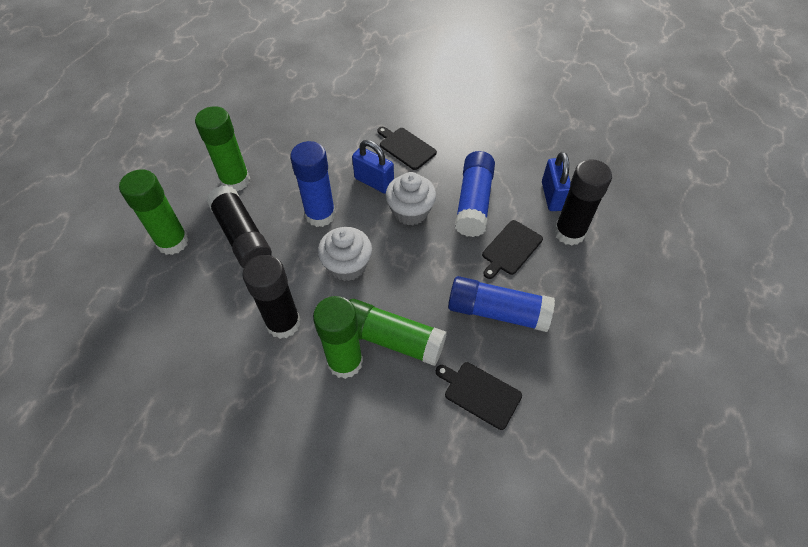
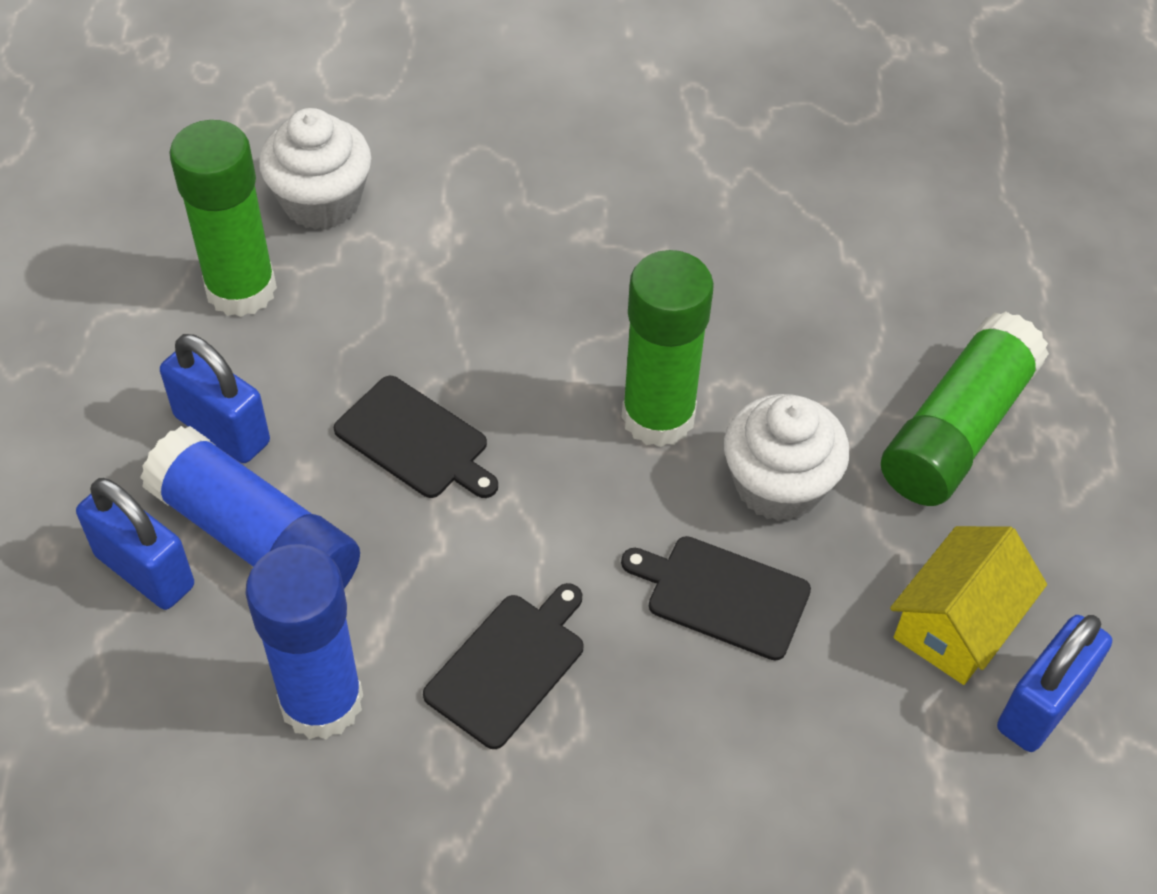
black glue stick: [206,185,272,268] [243,255,300,339] [554,159,612,246] = 3 -> none = 0
blue glue stick: [290,141,336,227] [448,276,555,332] [455,151,495,237] = 3 -> [140,426,360,588] [245,544,363,740] = 2
blue padlock: [352,140,394,194] [542,152,571,211] = 2 -> [76,478,194,610] [160,334,270,463] [997,615,1112,752] = 3
green glue stick: [119,169,189,255] [195,106,250,191] [313,296,363,379] [349,299,447,366] = 4 -> [169,120,277,317] [622,250,714,447] [881,312,1049,506] = 3
yellow house: none = 0 -> [890,526,1047,685] = 1

